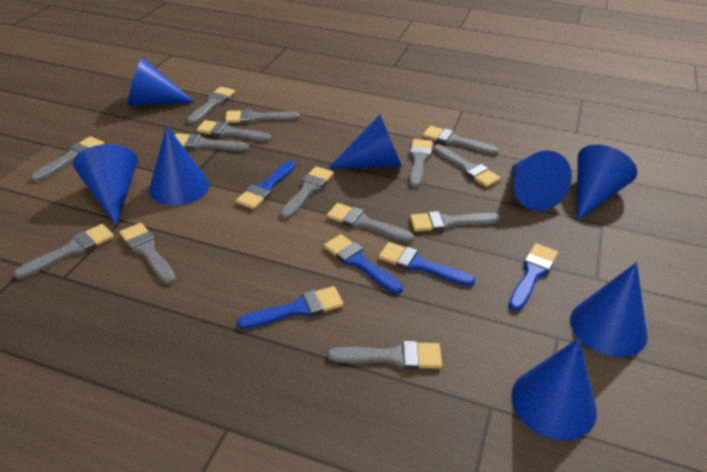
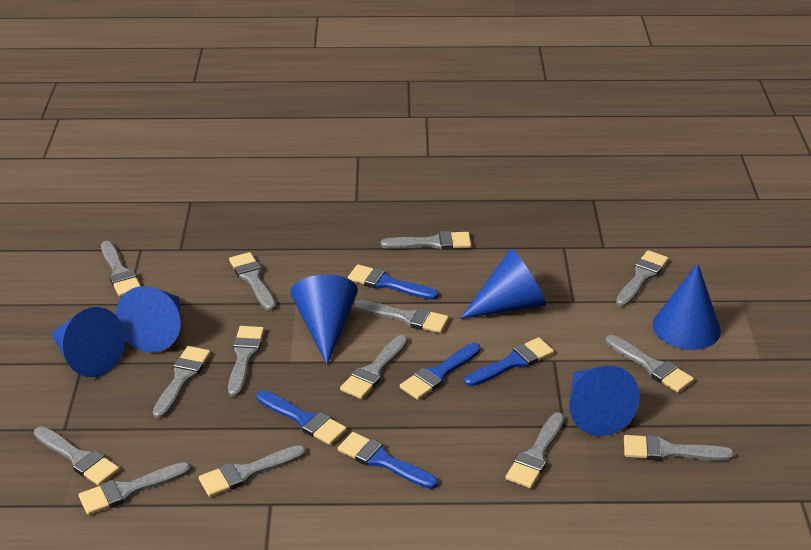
blue cone: [73,144,138,225] [128,57,195,106] [149,126,209,206] [329,114,402,168] [511,338,597,441] [512,150,572,211] [570,262,648,357] [577,145,637,221] = 8 -> [51,307,125,377] [116,286,181,353] [290,275,358,364] [460,249,546,319] [569,366,640,436] [653,263,721,350] = 6

